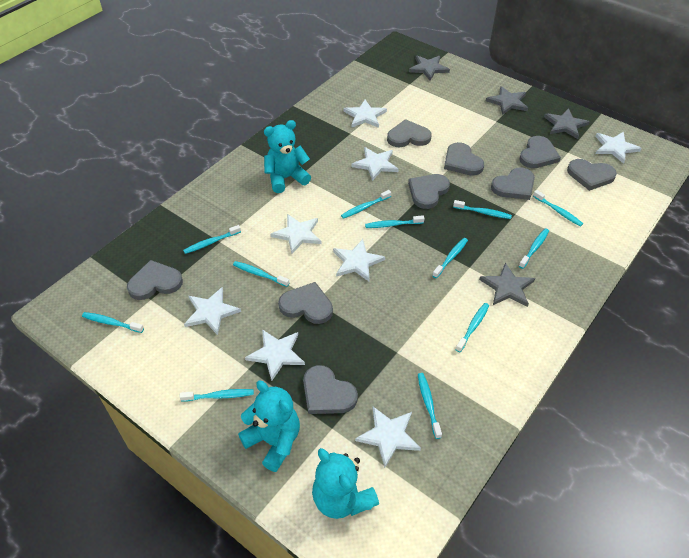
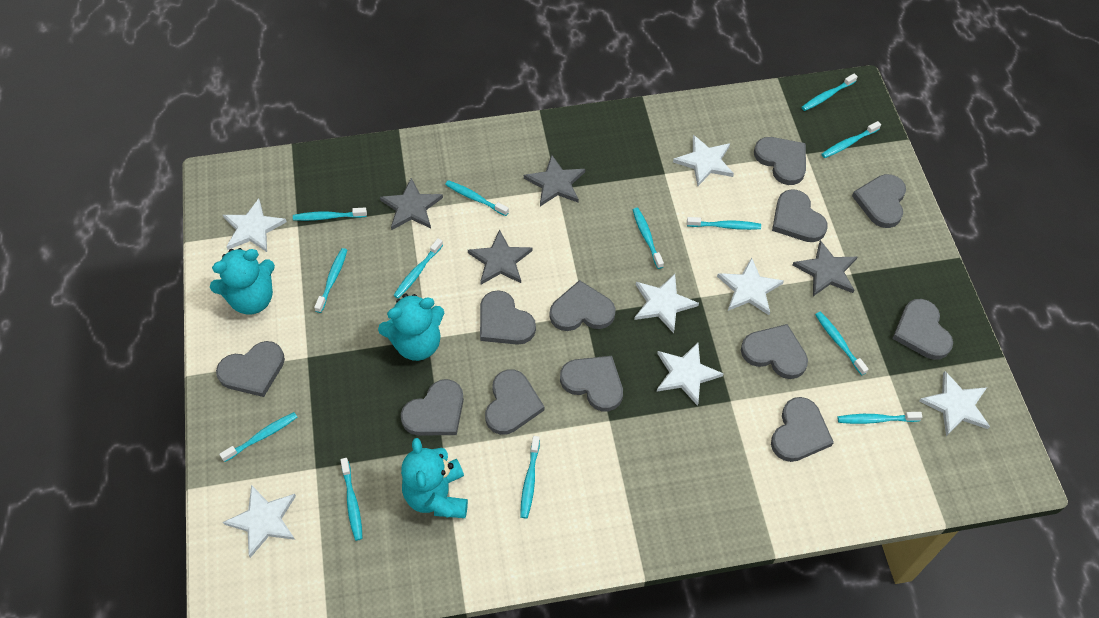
grey heart: [127,260,183,300] [278,282,333,324] [303,365,358,414] [387,119,431,147] [408,174,450,209] [444,142,484,176] [491,167,535,200] [519,136,561,168] [567,159,617,191] = 9 -> [216,341,285,397] [401,379,464,435] [480,290,536,345] [485,369,545,435] [550,280,616,331] [560,356,623,412] [741,324,808,379] [754,137,806,185] [771,397,834,462] [772,189,828,242] [852,174,906,228] [892,299,953,360] = 12
turquoise toothbrush: [82,312,144,333] [179,389,254,401] [183,225,241,254] [233,261,289,287] [341,190,391,219] [365,215,425,228] [418,373,442,439] [432,238,468,278] [453,200,512,219] [455,303,489,352] [519,229,549,269] [533,190,583,227] = 12 -> [219,412,297,462] [293,208,367,221] [314,248,347,313] [341,458,363,541] [393,238,443,299] [445,180,509,216] [520,436,540,518] [633,208,664,269] [687,217,761,230] [802,73,858,111] [815,312,869,375] [821,121,881,158] [838,412,922,424] = 13
white star: [184,287,241,335] [245,329,305,381] [271,214,321,254] [333,239,385,281] [343,100,387,128] [352,147,399,181] [355,407,421,468] [595,132,642,164] = 8 -> [223,199,287,252] [223,485,296,558] [634,274,699,333] [657,342,724,406] [673,135,734,186] [717,258,784,315] [919,371,990,436] = 7

